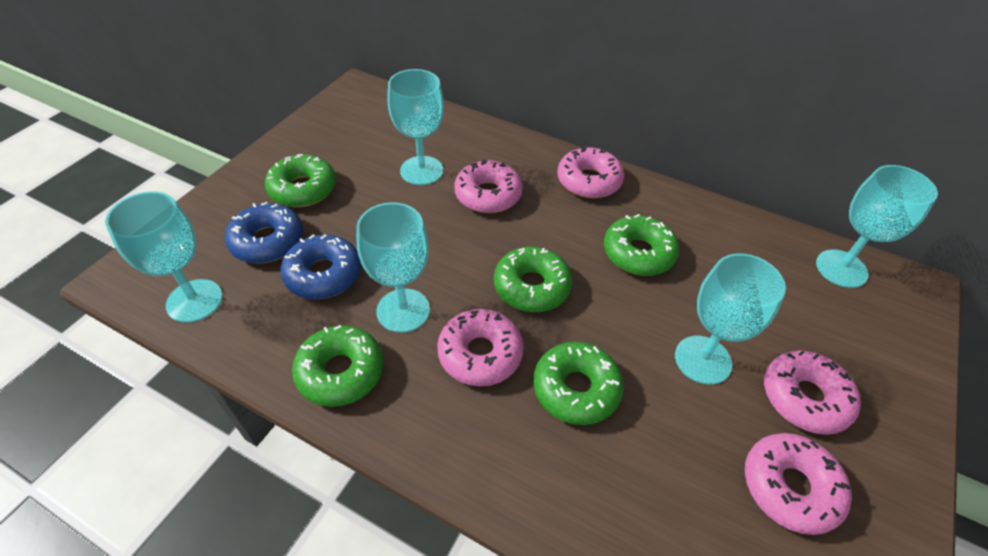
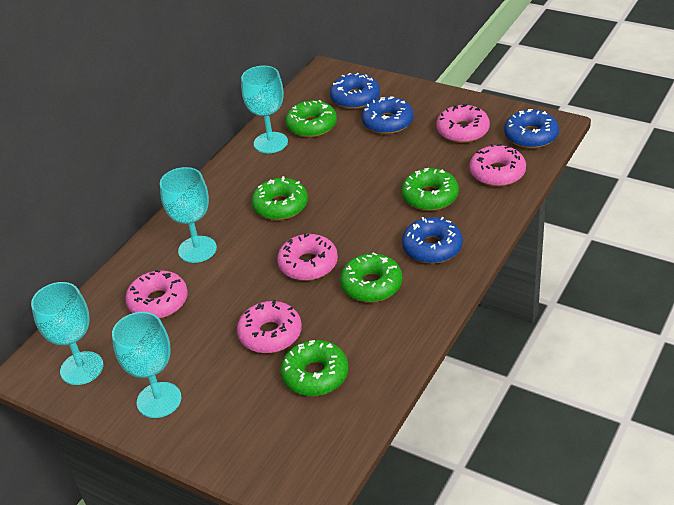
blue donut: [225,202,304,264] [281,234,361,299] = 2 -> [330,73,380,109] [362,96,414,134] [402,217,463,264] [504,109,559,148] = 4
turquoise goblet: [105,191,223,323] [356,202,430,333] [388,69,444,185] [675,253,786,385] [816,165,938,288] = 5 -> [31,282,103,385] [112,312,181,418] [160,167,217,263] [241,66,288,153] = 4

